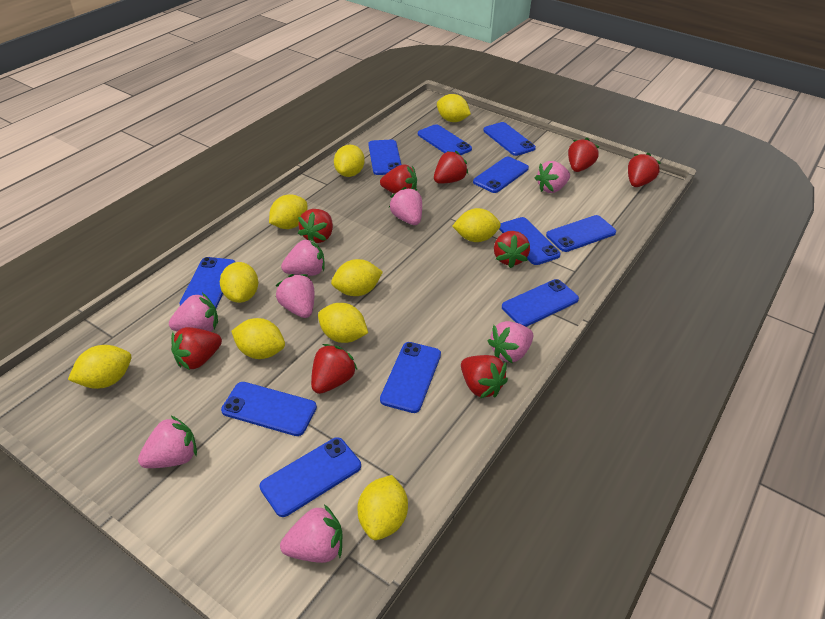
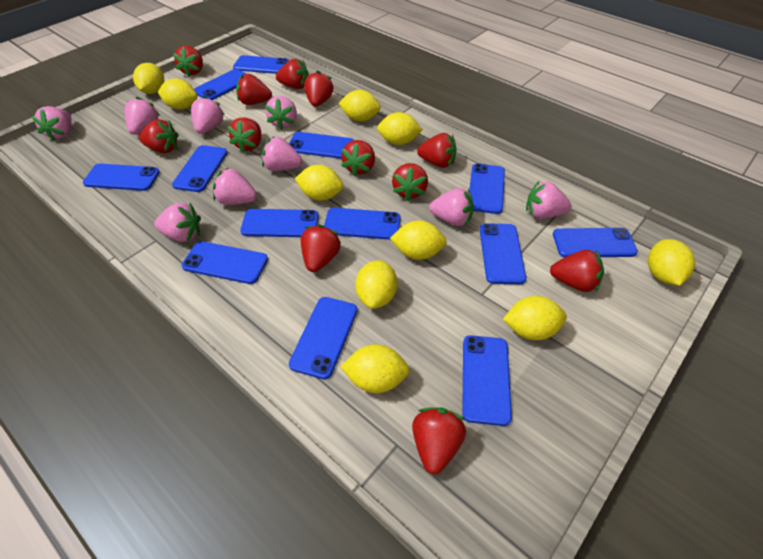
blue phone: [179,257,235,308] [221,382,317,436] [259,437,361,517] [368,140,401,175] [380,342,441,413] [418,124,472,155] [473,157,529,193] [483,122,536,156] [499,217,561,265] [502,279,579,327] [546,215,616,252] = 11 -> [83,164,160,191] [172,145,228,192] [182,241,268,284] [194,69,246,100] [233,55,289,74] [240,209,319,237] [289,132,354,159] [289,297,358,379] [324,208,401,240] [462,335,512,426] [469,163,505,214] [480,223,526,284] [553,228,638,258] = 13
pink strawberry: [138,416,197,468] [169,293,218,332] [275,274,314,318] [280,504,342,563] [281,239,325,276] [389,187,422,225] [488,321,534,363] [535,161,570,193] = 8 -> [31,106,72,141] [125,97,160,135] [154,203,201,242] [191,96,225,134] [213,167,257,205] [262,136,302,171] [265,96,297,130] [429,188,474,226] [526,180,572,219] = 9
red strawberry: [171,327,222,370] [298,209,333,243] [311,344,357,394] [380,164,417,194] [434,151,468,184] [461,355,508,398] [494,231,530,268] [568,138,599,172] [628,153,661,187] = 9 -> [139,119,179,153] [173,46,203,76] [227,118,261,153] [236,74,272,105] [276,59,309,89] [301,225,341,272] [304,70,333,107] [341,140,375,176] [392,163,428,201] [412,407,466,474] [417,133,457,168] [550,250,604,292] = 12

